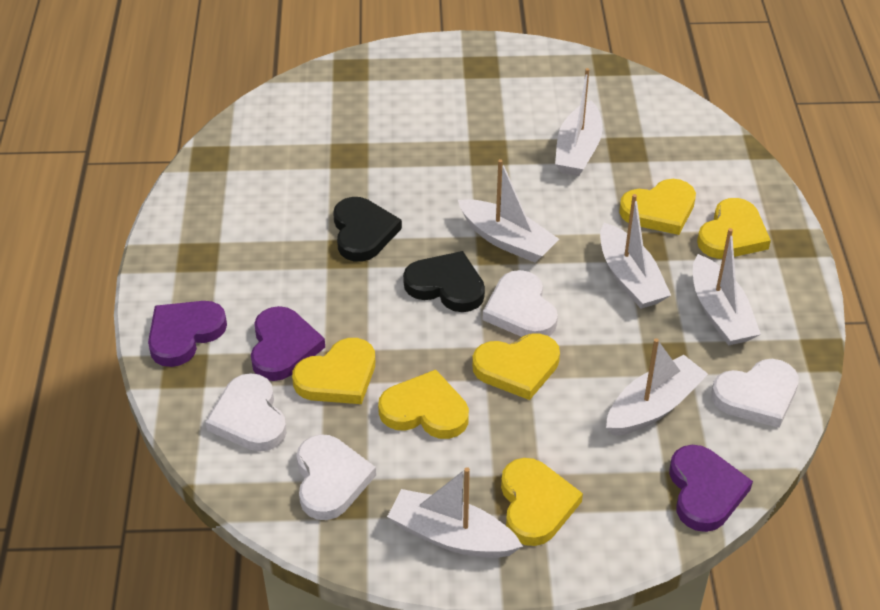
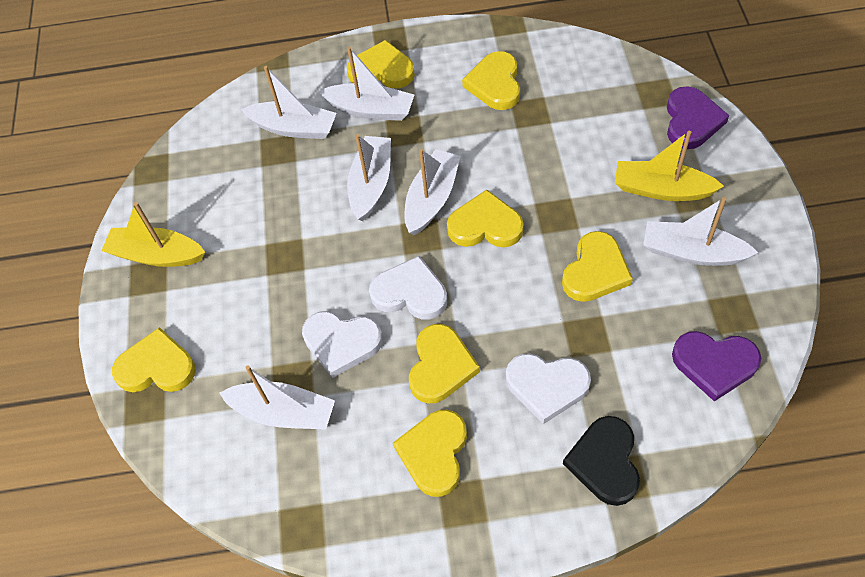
black heart: [333,197,402,262] [403,251,485,312] = 2 -> [563,416,640,506] = 1
purple heart: [148,301,227,367] [251,306,325,381] [669,445,753,532] = 3 -> [667,86,729,149] [672,331,761,401] = 2
white heart: [205,373,287,452] [296,434,376,520] [483,270,558,337] [711,359,799,428] = 4 -> [302,311,383,378] [369,256,447,320] [506,353,591,424] = 3
yellow boat: none = 0 -> [101,202,205,267] [615,131,724,201] = 2
yellow heart: [292,338,375,404] [378,370,469,439] [472,333,560,400] [501,458,583,546] [619,179,696,235] [697,198,771,259] = 6 -> [112,327,196,392] [347,40,415,89] [393,410,467,497] [409,324,480,404] [447,189,524,247] [462,51,520,110] [562,231,633,302] = 7

